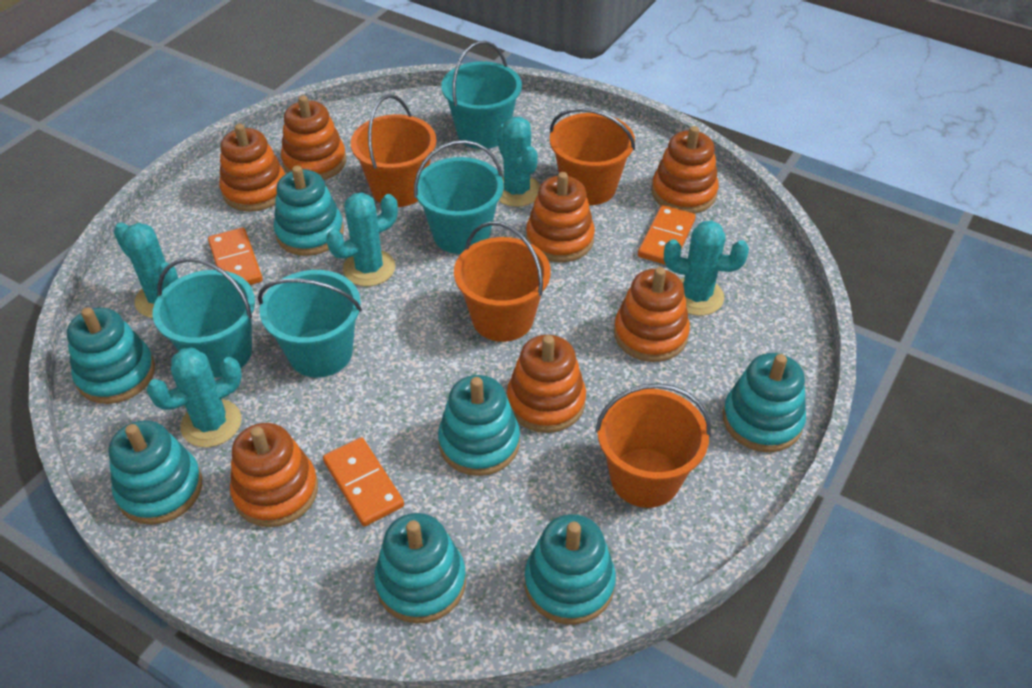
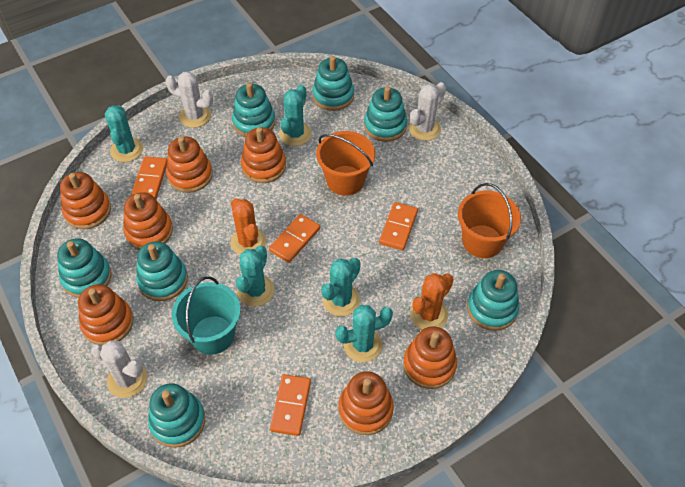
orange bucket: [351,94,436,207] [454,221,551,342] [550,108,635,205] [595,383,711,508] = 4 -> [316,131,375,196] [458,183,521,258] = 2
orange cactus: none = 0 -> [231,198,266,255] [410,273,454,330] = 2
orange domino: [208,228,263,285] [323,437,404,526] [638,205,696,265] = 3 -> [131,156,167,199] [269,214,320,263] [270,374,311,436] [379,202,418,250] = 4
turquoise bucket: [153,257,255,378] [258,270,362,378] [414,140,504,254] [441,41,522,149] = 4 -> [172,276,241,355] = 1
white cactus: none = 0 -> [91,340,147,398] [165,71,213,128] [409,82,446,141] = 3

